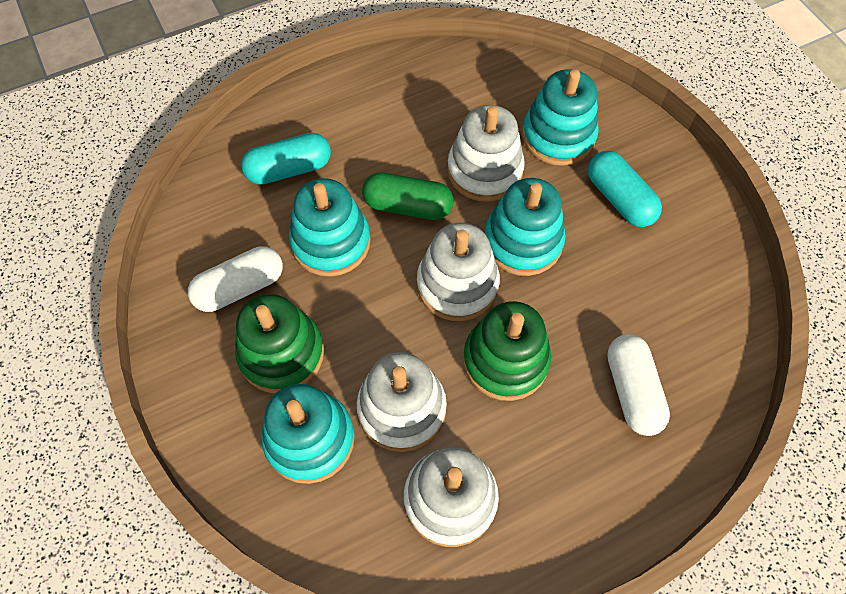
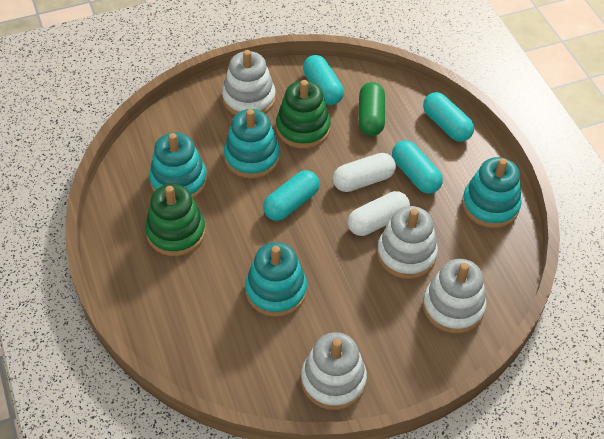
turquoise capsule: [241,133,331,185] [588,151,662,227] = 2 -> [263,170,320,221] [303,55,344,105] [392,140,443,194] [423,92,474,142] = 4

